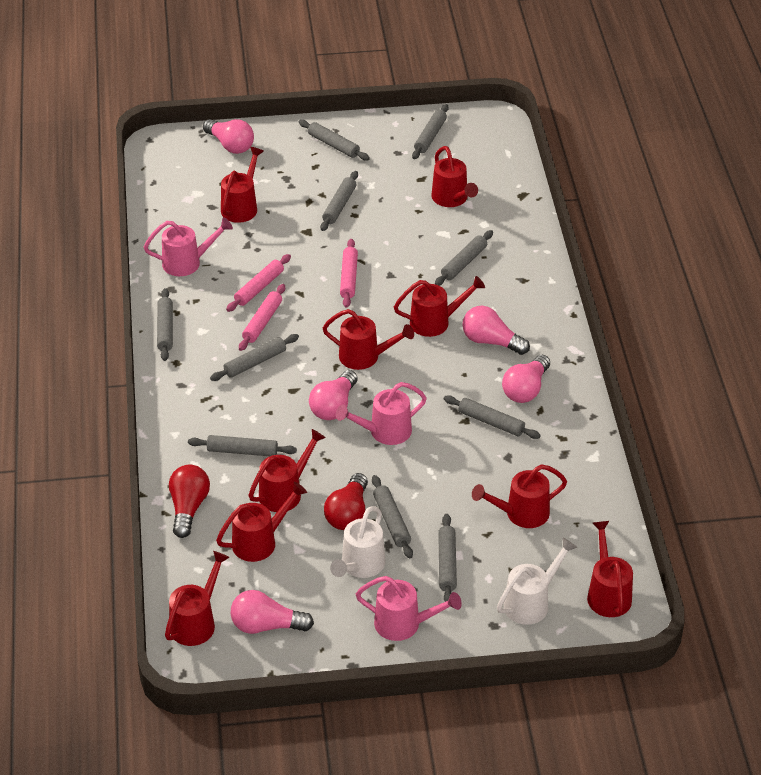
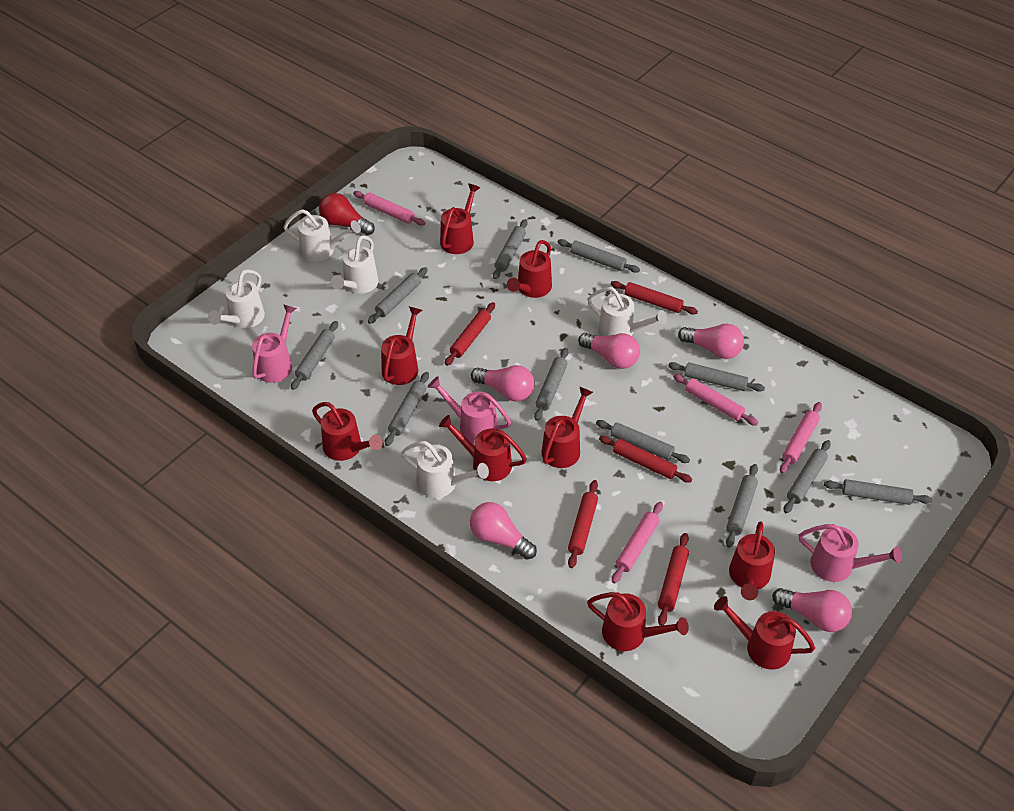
grey rolling pin: [157,288,173,361] [188,435,297,456] [210,334,299,381] [299,120,370,161] [320,171,358,231] [372,475,413,558] [412,104,449,159] [435,230,493,286] [438,514,457,602] [444,395,541,439] = 10 -> [291,321,338,390] [368,267,428,324] [385,372,429,446] [493,219,528,279] [534,348,568,421] [558,239,640,273] [596,420,690,463] [668,362,765,392] [726,464,758,548] [784,440,831,513] [824,479,932,505] = 11
pink rolling pin: [226,254,291,312] [239,284,285,351] [340,239,358,308] = 3 -> [353,191,425,226] [612,502,663,583] [673,374,758,426] [780,402,822,474] = 4
red light bulb: [169,465,210,538] [324,473,368,530] = 2 -> [319,193,375,235] = 1
red rolling pin: none = 0 -> [445,302,495,366] [568,480,598,568] [599,436,692,483] [611,281,698,314] [658,533,689,626] = 5
white watering can: [330,506,385,578] [497,538,577,625] = 2 -> [208,269,265,328] [284,209,361,262] [331,235,378,294] [401,441,489,498] [587,287,667,336] = 5

